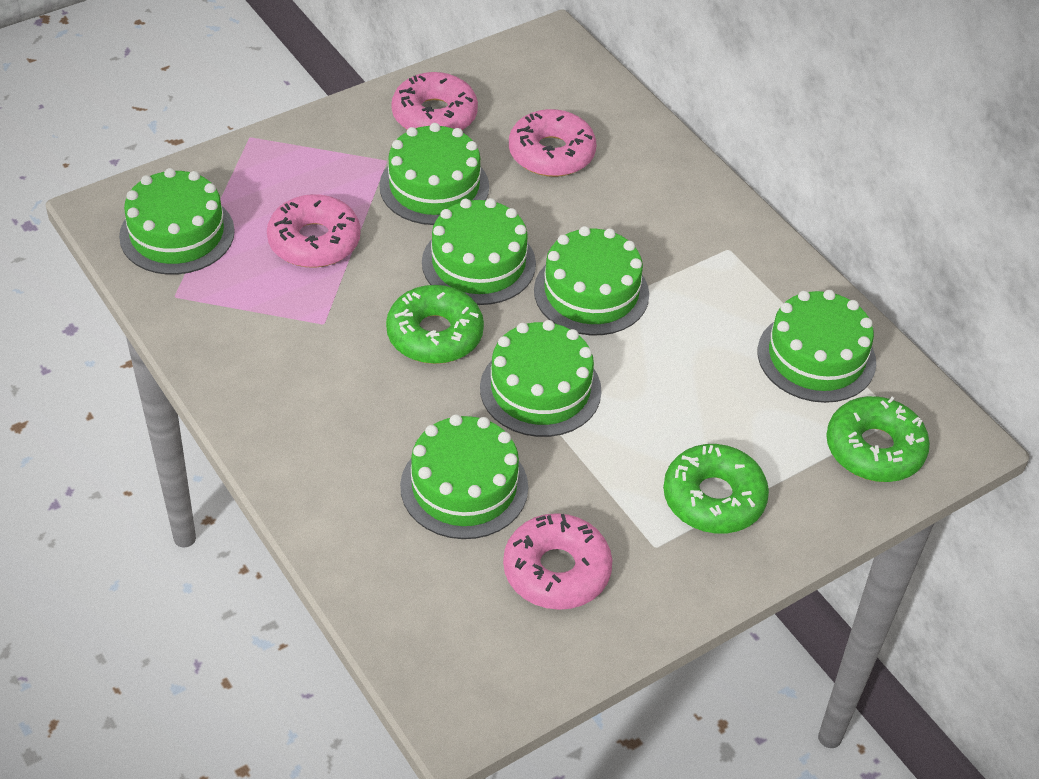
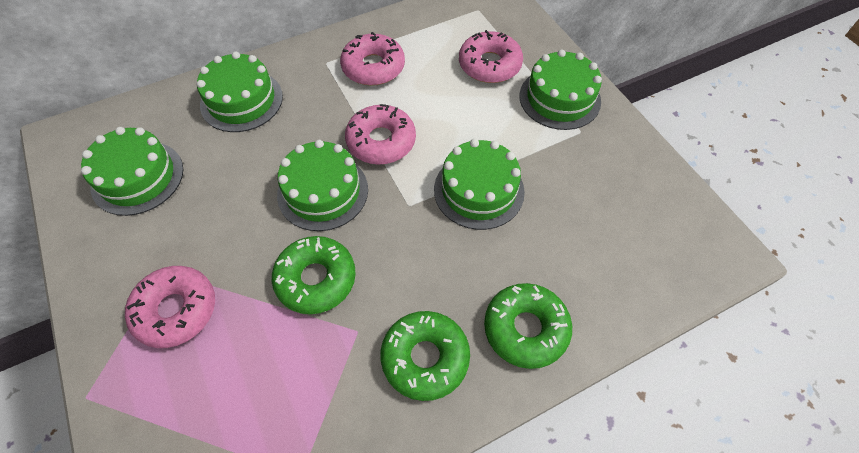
green cake: [119,168,235,275] [379,123,489,225] [400,414,528,539] [422,198,536,305] [480,320,602,437] [534,226,649,335] [758,290,876,403] = 7 -> [81,127,183,216] [197,52,283,132] [277,140,368,231] [434,139,525,230] [520,49,602,130] = 5

